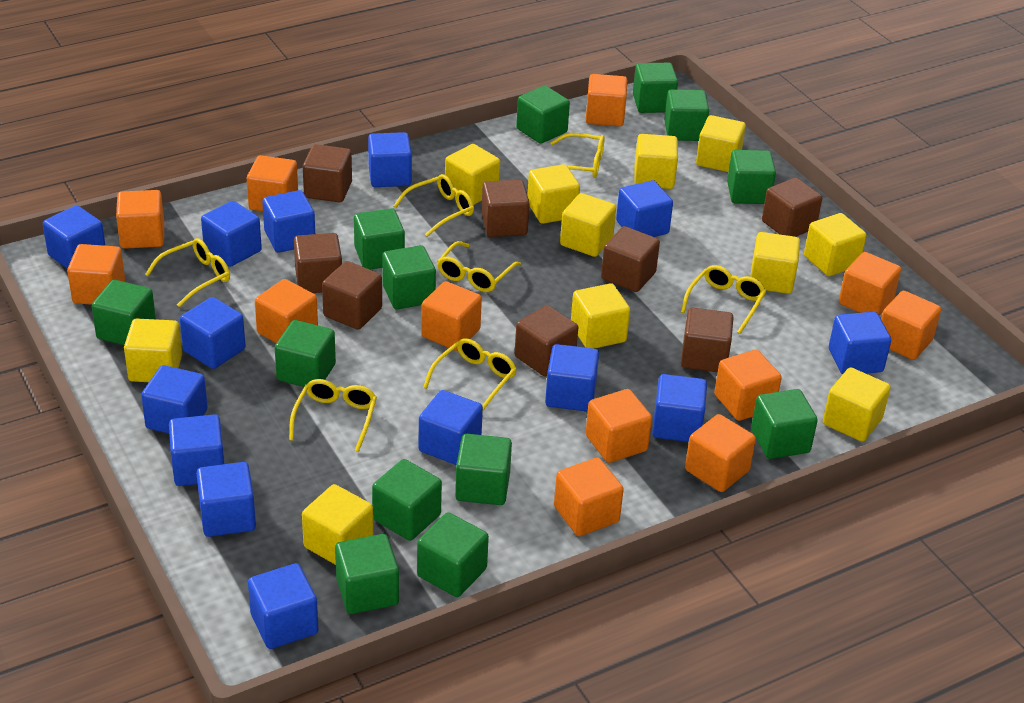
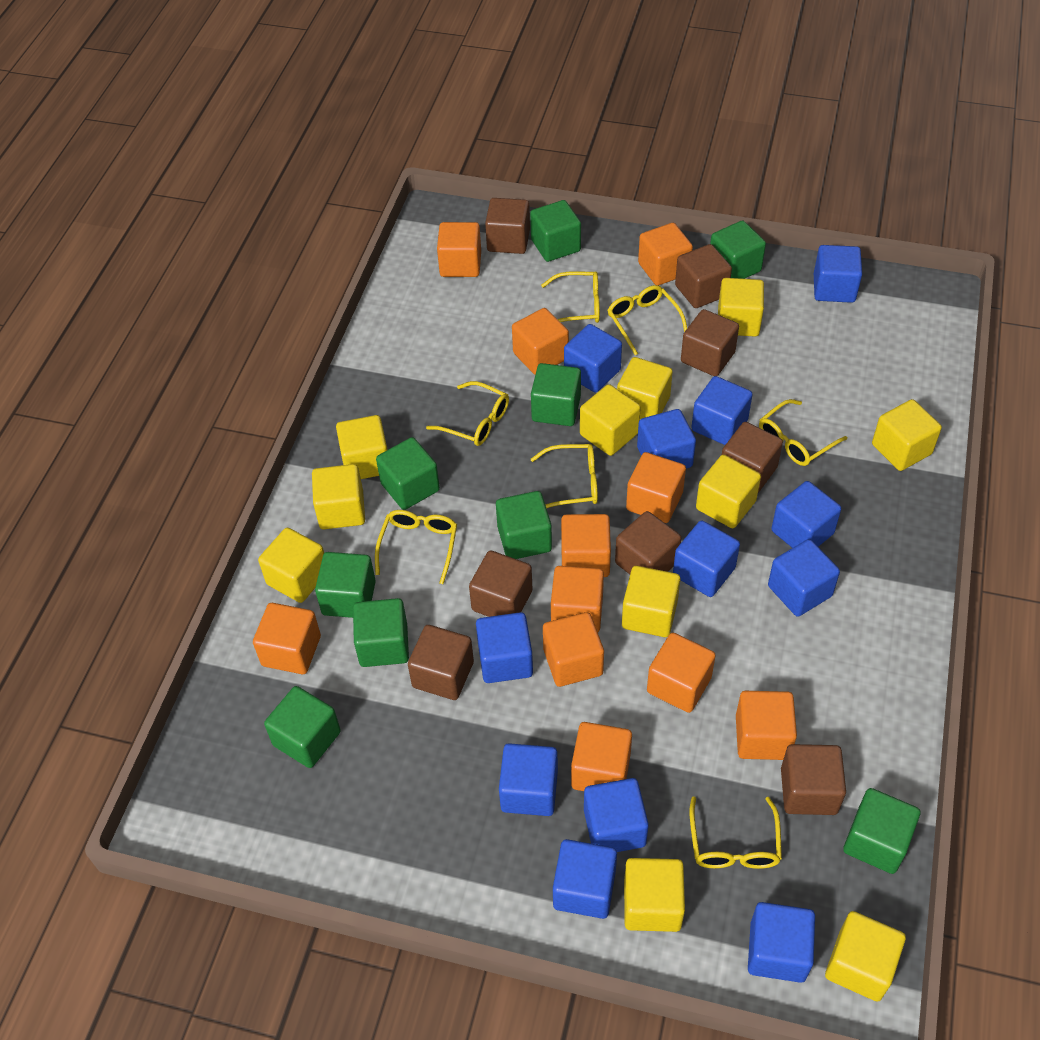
blue cube: [43,205,106,269] [141,365,208,434] [169,414,224,486] [180,297,246,369] [196,462,256,537] [201,201,262,267] [248,563,318,649] [262,190,315,253] [368,132,412,187] [419,390,483,465] [545,344,599,412] [616,180,673,237] [652,374,707,442] [829,312,891,375] = 14 -> [476,612,533,683] [499,743,558,816] [553,839,617,919] [564,324,622,392] [584,778,649,852] [637,409,696,469] [673,520,740,597] [691,376,753,445] [748,902,815,983] [768,539,840,617] [771,481,841,548] [814,245,862,303] = 12
green cube: [92,280,156,345] [275,320,336,387] [335,534,399,614] [354,208,405,270] [372,459,442,541] [382,245,436,309] [417,512,489,597] [455,434,512,505] [516,86,570,144] [633,63,678,113] [664,89,709,141] [727,150,776,204] [751,389,818,459] = 13 -> [264,686,341,768] [315,552,376,618] [353,598,409,667] [376,437,440,510] [496,491,552,559] [530,200,581,262] [531,363,581,426] [710,220,766,279] [843,788,920,874] = 9
orange cube: [67,244,125,305] [116,190,164,249] [247,155,298,211] [255,279,318,343] [421,281,482,351] [554,458,624,536] [586,74,627,127] [586,389,652,463] [685,414,756,492] [714,350,782,421] [839,252,901,316] [881,290,941,360] = 12 -> [253,603,321,674] [437,222,481,277] [512,308,569,375] [543,612,604,687] [551,566,604,632] [561,514,611,577] [571,722,632,791] [626,452,686,523] [638,223,693,286] [647,633,716,713] [736,691,797,760] = 11

